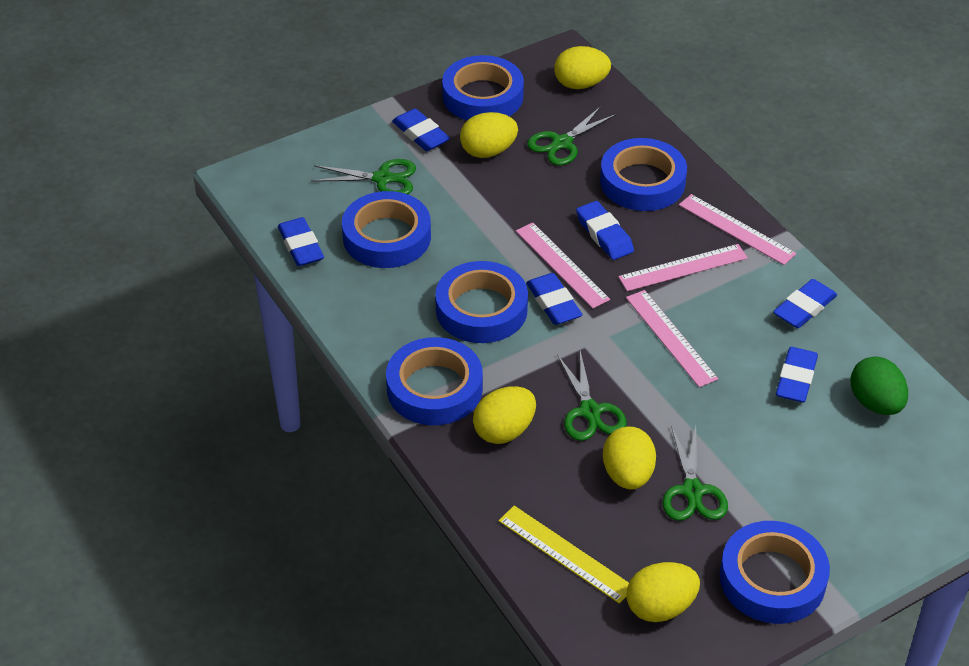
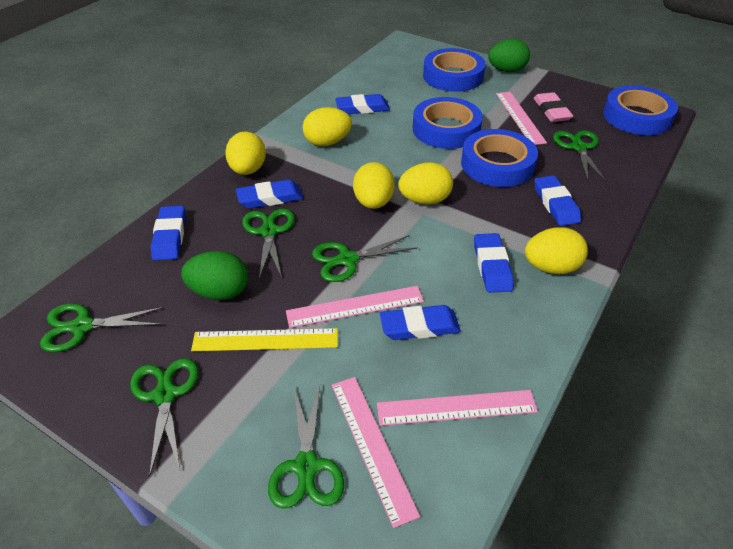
blue tape: [342,191,431,268] [386,337,483,425] [435,261,528,343] [442,55,524,120] [600,138,687,211] [720,521,830,624] = 6 -> [413,97,483,149] [423,48,485,92] [461,129,538,187] [603,85,678,135] = 4
green egg: [850,356,908,415] = 1 -> [181,251,248,300] [488,39,530,72] = 2
green scissors: [311,159,416,194] [527,106,616,165] [557,351,627,441] [662,426,728,521] = 4 -> [40,303,164,352] [130,358,198,477] [242,209,295,279] [268,385,344,509] [312,235,418,282] [553,131,607,182] = 6
pink eraser: none = 0 -> [533,92,573,122] = 1

